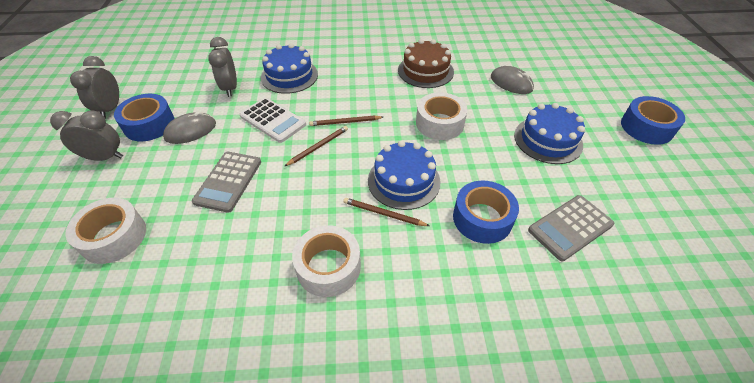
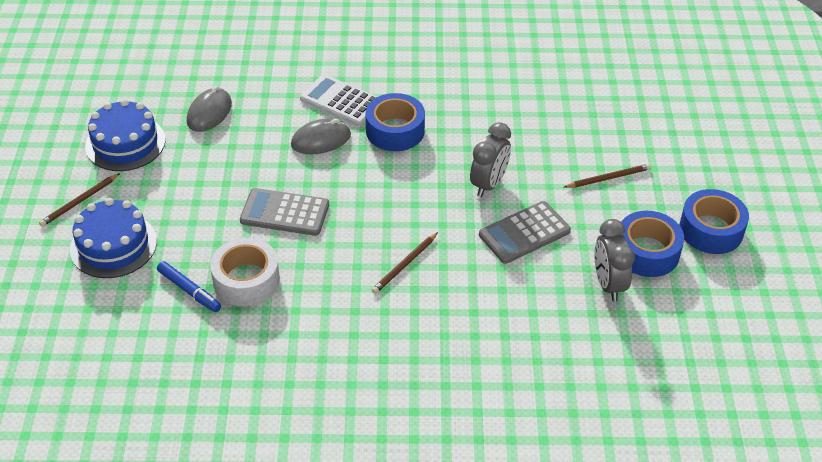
blue cake: [261,43,318,94] [368,140,441,210] [514,103,585,164] = 3 -> [70,198,157,278] [85,99,165,171] = 2
blue marker: none = 0 -> [157,261,221,312] = 1
brown cake: [398,39,454,88] = 1 -> none = 0
grey clock: [50,111,123,161] [70,56,119,119] [208,37,237,97] = 3 -> [470,122,511,197] [594,219,635,301] = 2
white tape: [65,198,146,264] [292,225,361,297] [416,92,468,140] = 3 -> [210,238,280,306] = 1

